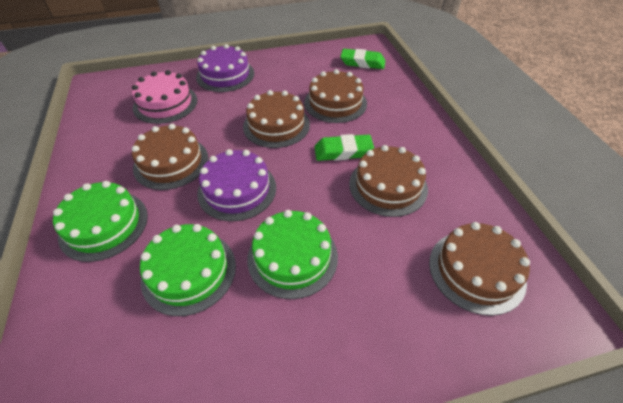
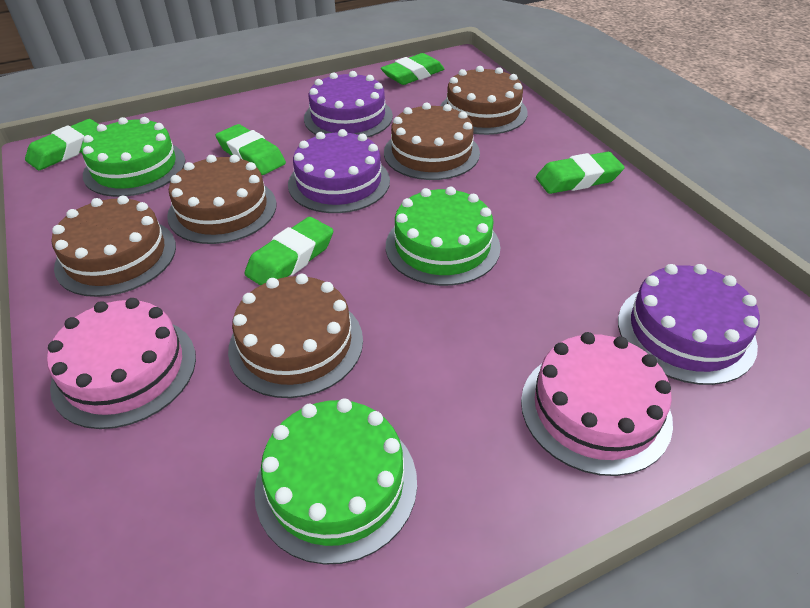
green eraser: [315,134,374,161] [340,49,385,69] = 2 -> [25,119,99,170] [215,124,286,175] [244,217,333,286] [381,53,444,85] [536,152,625,194] = 5
pink cake: [132,70,197,124] = 1 -> [47,298,196,429] [521,332,673,476] = 2
purple cake: [196,44,254,92] [197,149,276,221] = 2 -> [288,129,390,213] [304,71,393,138] [618,264,760,385] = 3

